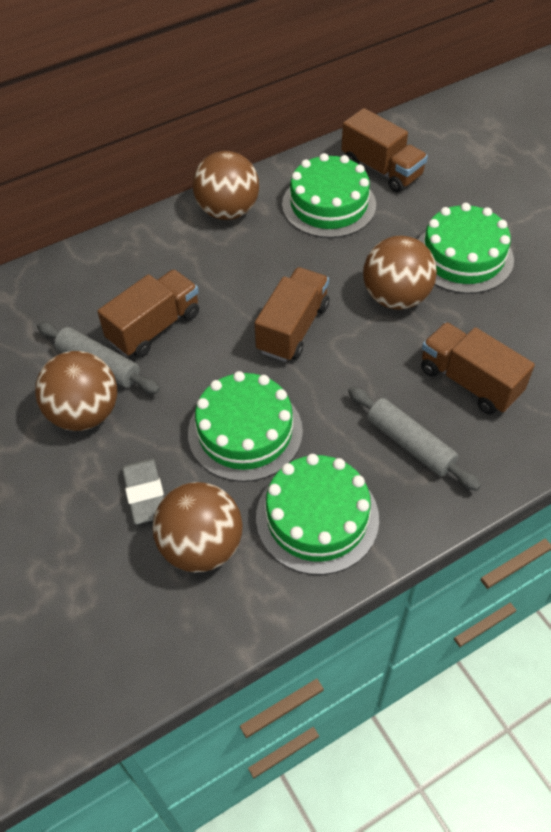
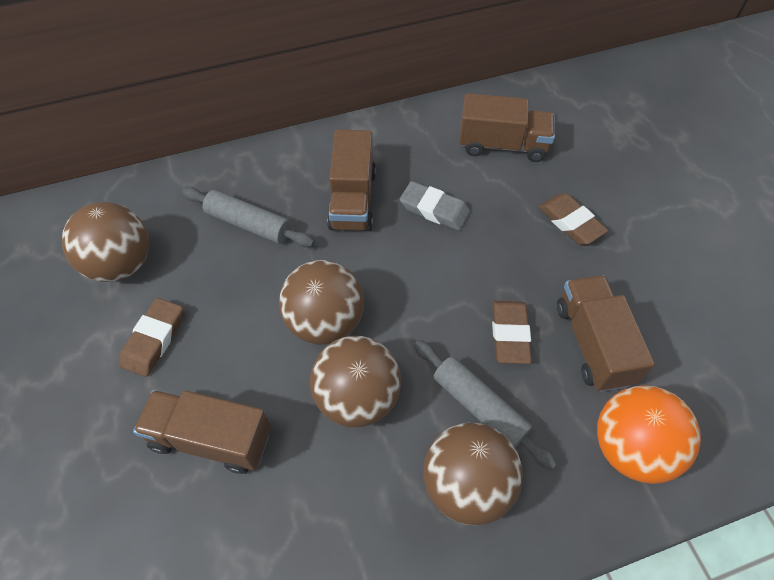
brown eraser: none = 0 -> [119,298,183,377] [492,301,532,364] [539,193,608,245] = 3
green cake: [188,371,303,482] [256,454,379,575] [282,153,376,238] [418,203,514,294] = 4 -> none = 0
orange ball: none = 0 -> [597,385,701,484] = 1

